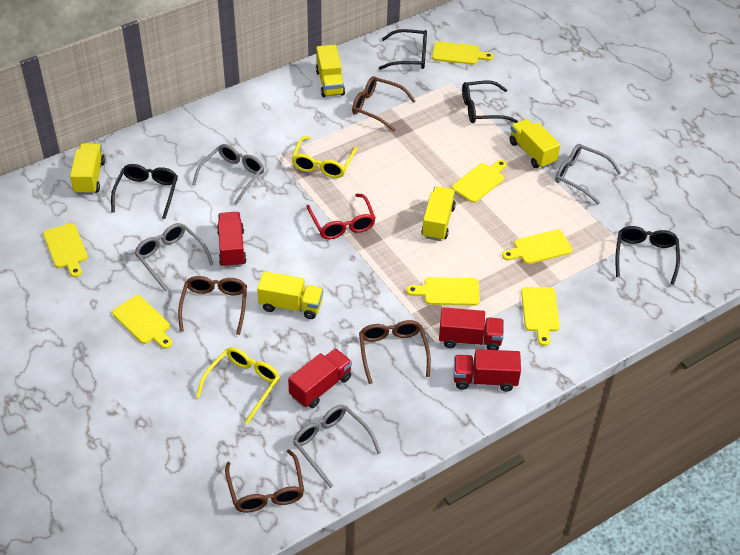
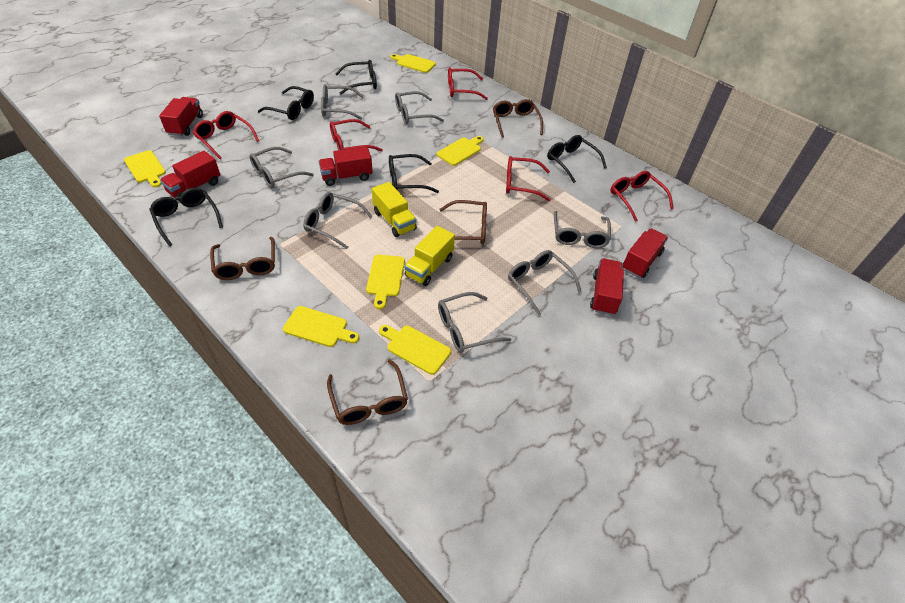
black glasses: [111,164,178,219] [379,29,427,70] [462,80,518,123] [615,226,680,285] = 4 -> [149,188,223,246] [258,86,314,120] [335,60,377,95] [389,154,439,193] [547,135,607,183] = 5
grey glasses: [134,223,213,291] [192,144,264,205] [293,405,381,488] [555,144,621,205] = 4 -> [249,147,314,188] [303,192,373,249] [321,84,364,120] [395,91,444,124] [438,292,511,353] [508,250,582,316] [554,211,611,248] = 7
red glasses: [306,193,376,239] = 1 -> [193,111,259,159] [330,119,383,152] [448,67,488,100] [506,156,551,201] [610,171,674,222] = 5
red truck: [217,212,246,268] [288,348,352,408] [439,307,504,350] [454,349,521,392] = 4 -> [159,97,203,136] [160,151,220,201] [319,146,373,186] [590,258,624,315] [622,228,668,278] = 5
yellow cutting board: [43,223,88,277] [112,295,172,349] [406,277,480,305] [432,41,494,65] [452,160,507,203] [502,230,573,264] [521,287,560,346] = 7 -> [124,150,166,187] [283,306,359,347] [366,255,405,309] [379,325,451,375] [390,54,436,73] [437,136,484,166] = 6
yellow glasses: [196,347,280,424] [292,136,358,178] = 2 -> none = 0
yellow truck: [70,143,105,195] [257,271,323,319] [316,45,345,97] [421,186,456,241] [509,119,560,169] = 5 -> [372,182,417,237] [404,226,455,286] = 2

